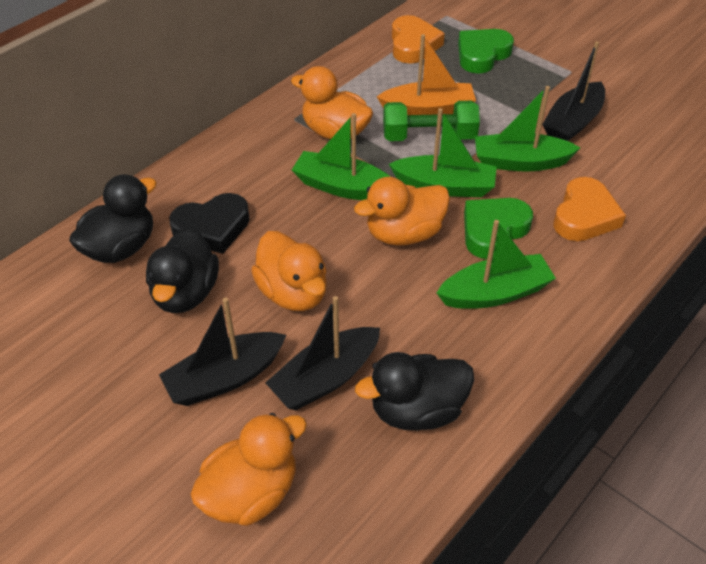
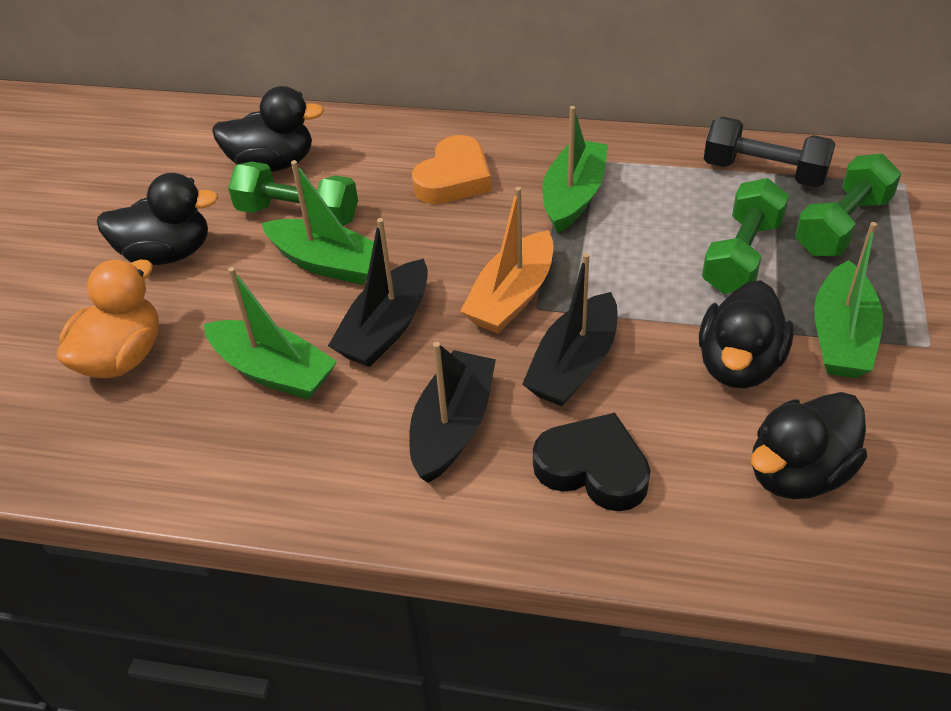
black duck: [69,174,157,263] [146,227,219,313] [355,352,474,430] = 3 -> [97,173,219,265] [212,86,324,172] [699,280,794,388] [751,392,867,499] = 4
black dumbbell: none = 0 -> [704,117,836,187] = 1
green dumbbell: [383,101,480,141] = 1 -> [228,161,358,226] [702,178,789,294] [795,154,901,256] = 3
green heart: [458,29,514,74] [464,198,533,259] = 2 -> none = 0
orange duck: [190,413,307,526] [251,231,327,311] [291,66,373,139] [354,177,450,246] = 4 -> [57,259,159,378] = 1
orange heart: [392,15,445,64] [553,177,626,241] = 2 -> [412,135,491,204] = 1

